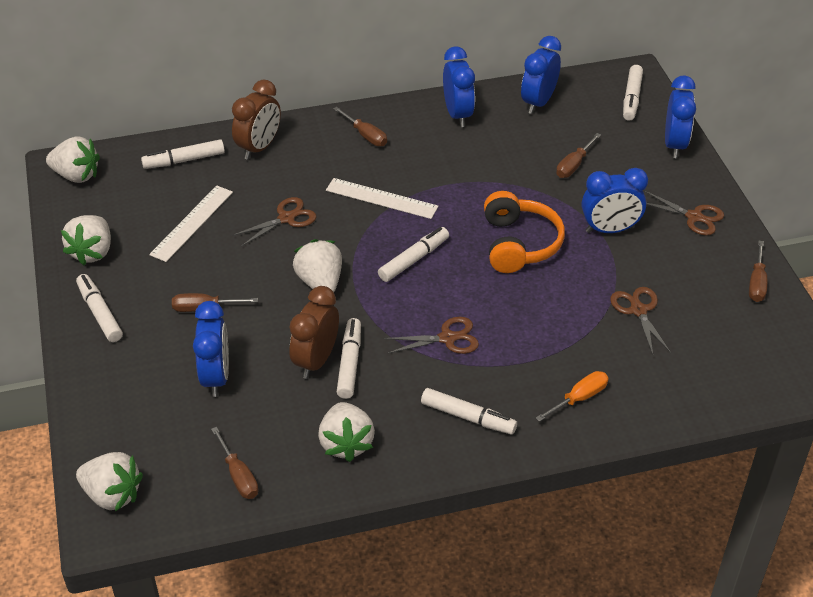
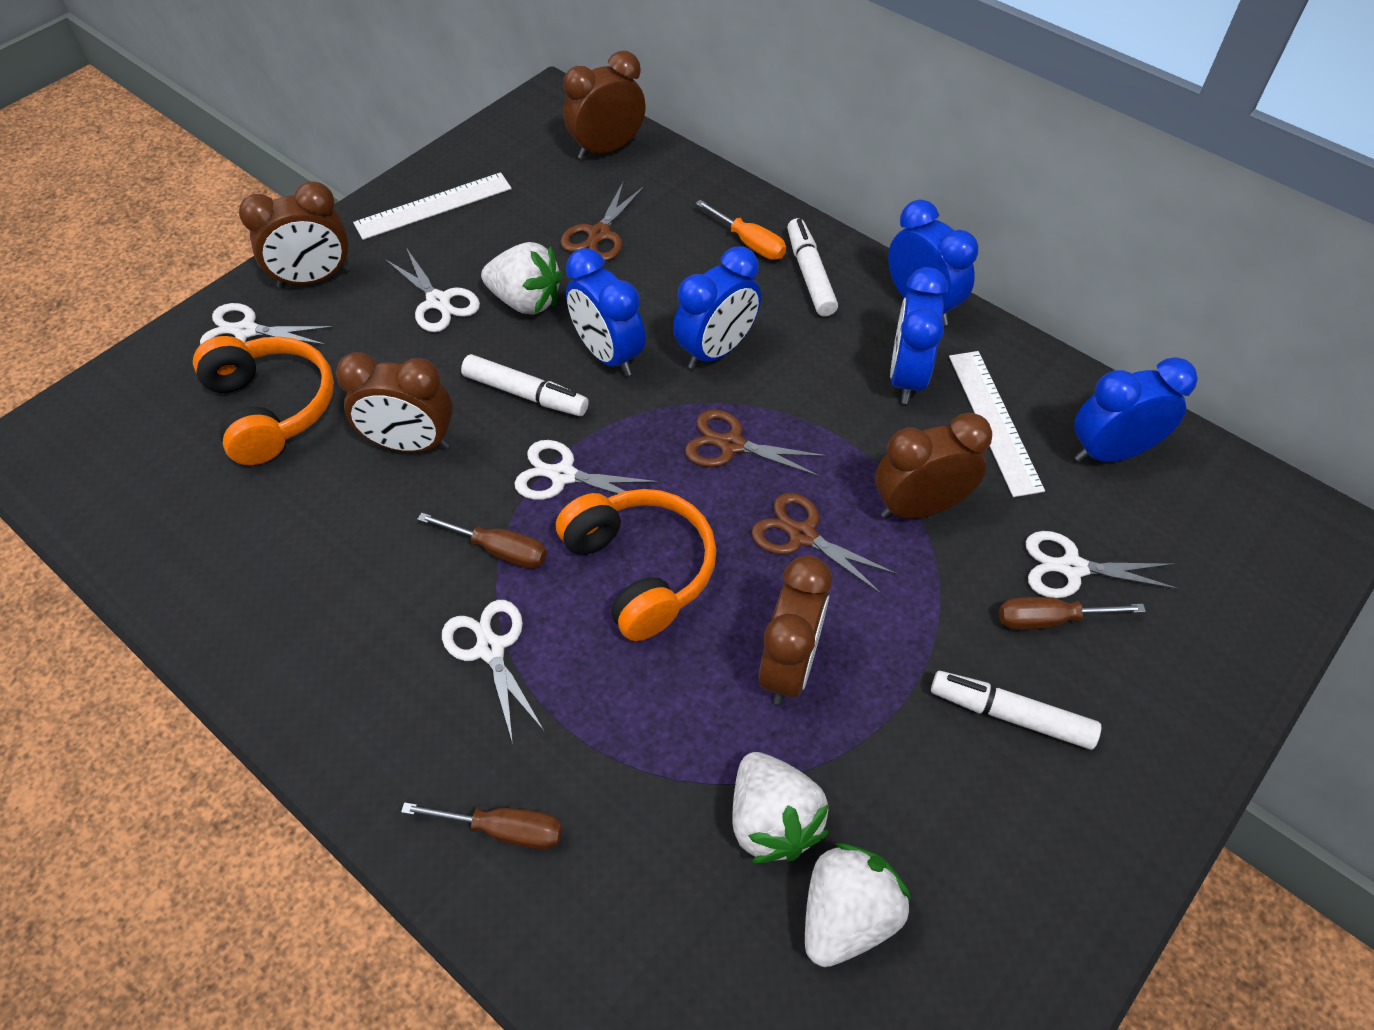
brown clock: [232,79,281,160] [289,286,339,379] = 2 -> [239,181,349,288] [336,352,453,453] [563,51,646,160] [759,556,832,705] [875,413,992,519] = 5
brown scissors: [232,197,316,247] [383,317,479,354] [610,287,671,355] [644,191,724,236] = 4 -> [560,182,645,261] [685,410,827,477] [751,493,897,595] = 3
brown screwdriver: [172,293,258,312] [211,427,258,499] [333,107,387,146] [556,133,601,178] [749,241,767,302] = 5 -> [401,802,562,850] [417,513,547,569] [999,597,1146,630] = 3
orange headphones: [484,191,565,273] = 1 -> [193,336,334,465] [556,489,717,641] = 2
white marker: [76,274,123,342] [141,139,225,169] [337,318,361,399] [378,227,449,282] [421,388,517,435] [623,65,643,121] = 6 -> [461,354,589,416] [787,218,838,316] [931,671,1101,750] = 3
white scissors: none = 0 -> [200,303,334,345] [385,248,480,332] [442,600,544,744] [514,440,659,500] [1026,531,1180,598] = 5
white strawberry: [46,136,100,183] [61,215,111,265] [76,452,143,512] [293,239,342,292] [318,402,375,462] = 5 -> [481,242,563,315] [732,752,829,863] [805,843,911,967] = 3

